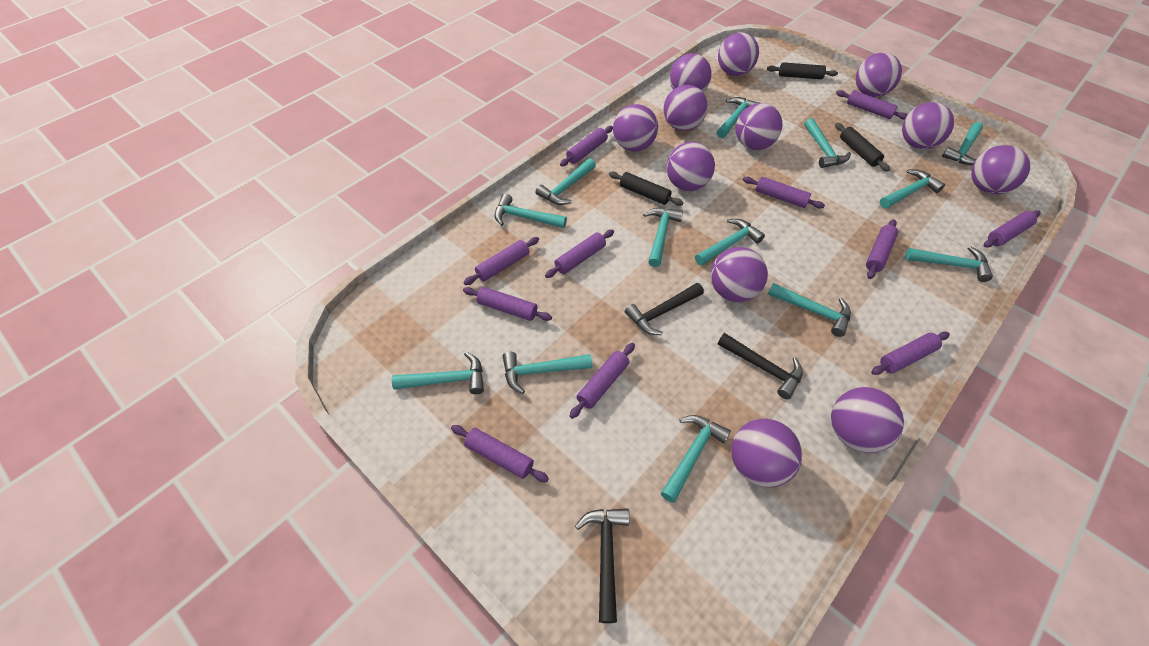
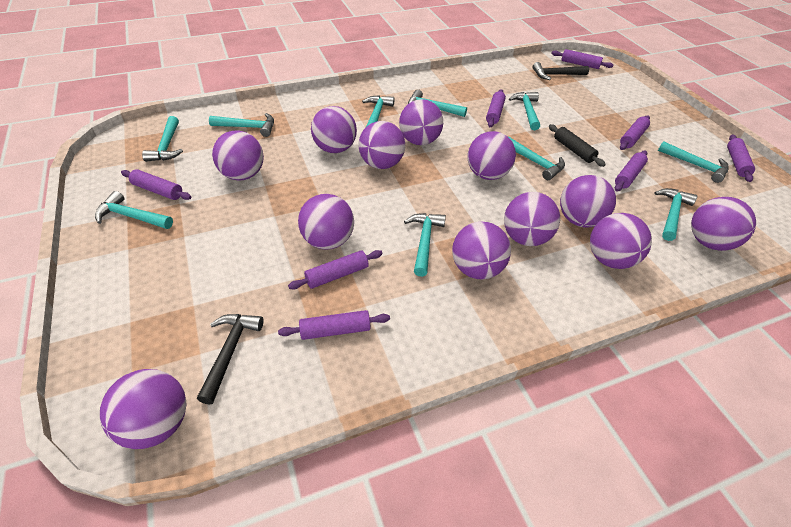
black hammer: [575,508,630,623] [625,283,704,335] [717,333,803,400] = 3 -> [197,314,263,405] [532,62,589,80] = 2
black rolling pin: [609,172,684,206] [767,62,838,79] [835,123,890,172] = 3 -> [549,124,606,167] = 1
purple rolling pin: [451,425,549,482] [463,237,539,285] [463,287,552,321] [545,229,614,278] [560,126,613,166] [569,343,635,419] [743,177,825,208] [836,90,907,120] [866,219,898,279] [871,332,950,375] [984,210,1041,248] = 11 -> [121,169,191,200] [278,310,390,340] [288,250,383,289] [486,89,506,127] [551,49,613,69] [615,150,648,192] [620,115,650,150] [727,134,755,182] = 8
turquoise hammer: [392,352,484,394] [494,193,567,228] [503,352,592,394] [536,158,596,205] [643,208,683,267] [661,415,731,503] [695,219,765,266] [717,97,759,138] [768,283,851,337] [804,118,851,168] [880,170,945,208] [905,246,993,282] [942,122,983,165] = 13 -> [95,191,173,229] [142,116,183,162] [209,113,274,137] [362,95,395,127] [404,213,446,277] [408,89,467,117] [509,92,540,130] [509,137,565,180] [654,188,697,241] [658,141,729,183] = 10

